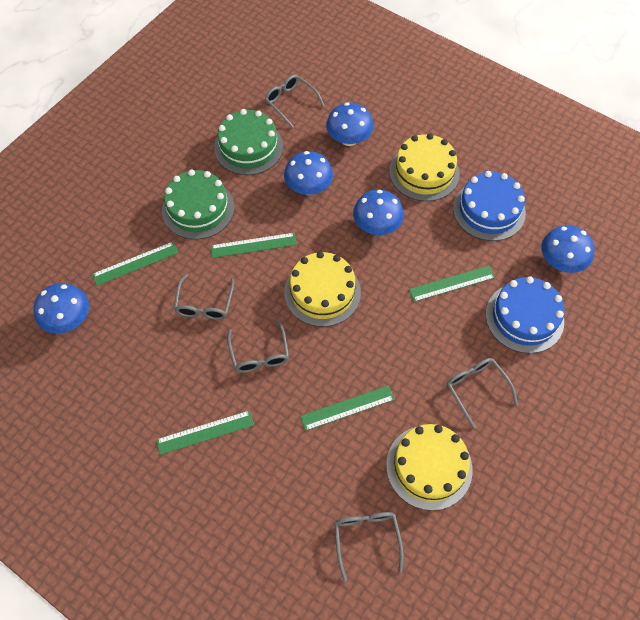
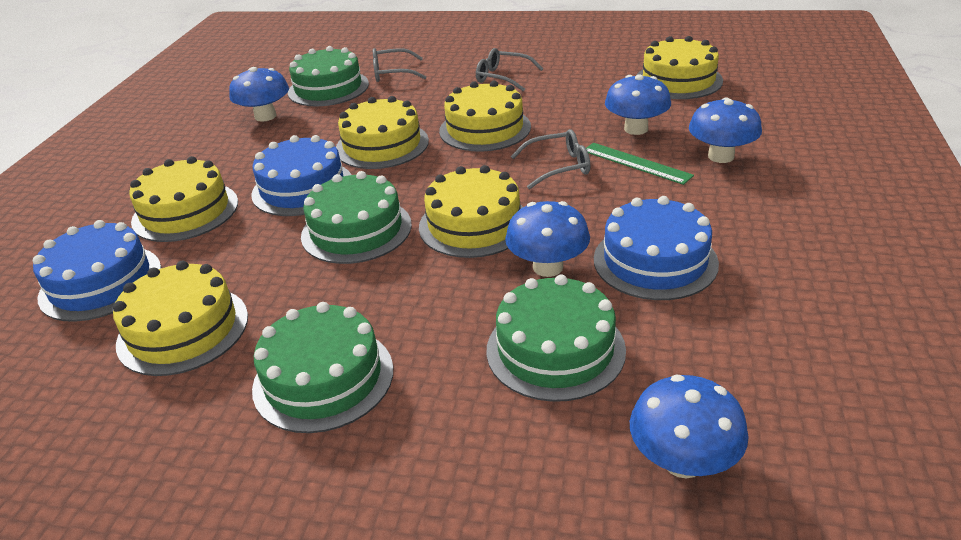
blue cake: [453,171,526,241] [486,276,565,353] = 2 -> [33,220,161,322] [251,135,351,216] [594,196,719,300] = 3
green cake: [162,169,234,240] [214,109,283,175] = 2 -> [252,302,393,433] [288,46,369,106] [301,171,412,264] [487,274,626,402] = 4
green ruler: [92,242,179,286] [156,410,254,455] [211,233,297,258] [300,386,395,431] [409,266,495,302] = 5 -> [586,143,694,185] = 1
grey glasses: [174,274,234,320] [227,319,289,373] [265,75,324,129] [334,512,404,581] [447,358,518,429] = 5 -> [373,48,426,82] [476,48,543,91] [511,129,590,189] = 3
yellow cake: [284,251,361,327] [386,424,472,511] [389,133,460,201] = 3 -> [113,261,248,376] [129,156,238,242] [336,96,429,169] [419,165,523,258] [439,81,531,152] [637,36,723,99] = 6

